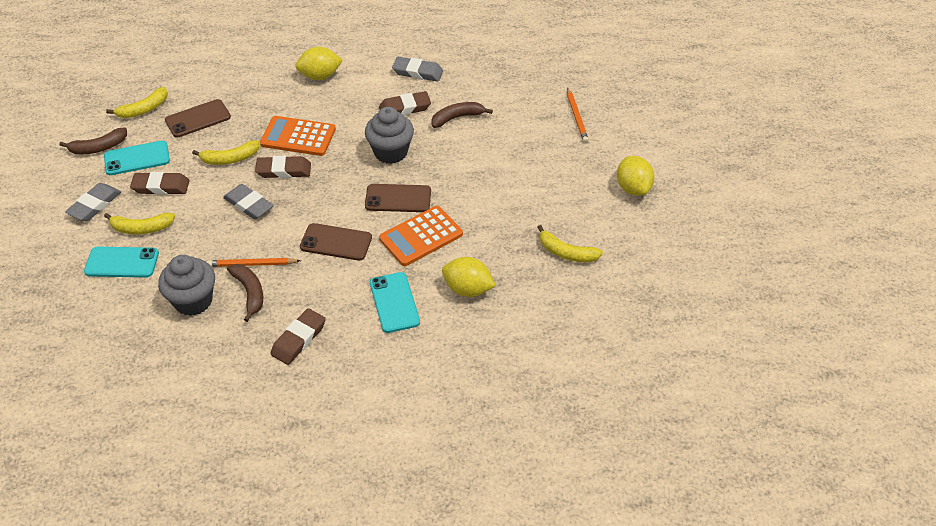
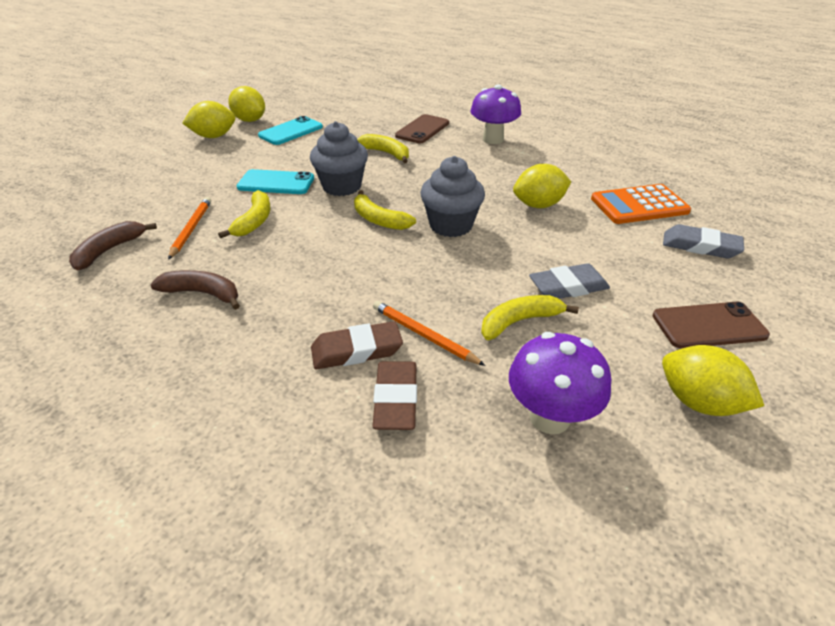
brown banana: [59,127,127,154] [227,264,263,322] [431,102,493,128] = 3 -> [69,221,157,270] [150,270,240,310] = 2
brown eraser: [130,172,190,195] [255,156,311,178] [270,308,326,365] [379,91,431,116] = 4 -> [311,321,403,369] [373,361,417,430] = 2
brown phone: [165,99,231,138] [300,223,372,261] [365,184,431,212] = 3 -> [395,114,449,143] [652,302,770,349] = 2
grey eraser: [65,183,121,221] [223,184,274,220] [392,57,443,82] = 3 -> [529,263,610,299] [663,224,744,258] = 2
orange calculator: [260,116,336,156] [379,206,463,266] = 2 -> [591,184,691,224] = 1
purple mushroom: none = 0 -> [471,84,521,144] [509,332,611,434] = 2
turquoise phone: [84,247,159,278] [104,140,170,175] [370,272,420,333] = 3 -> [236,169,314,194] [258,116,323,145] = 2
yellow lemon: [295,47,343,80] [442,257,496,297] [617,156,655,196] = 3 -> [182,101,235,138] [228,86,265,122] [513,164,571,208] [662,345,764,416] = 4

